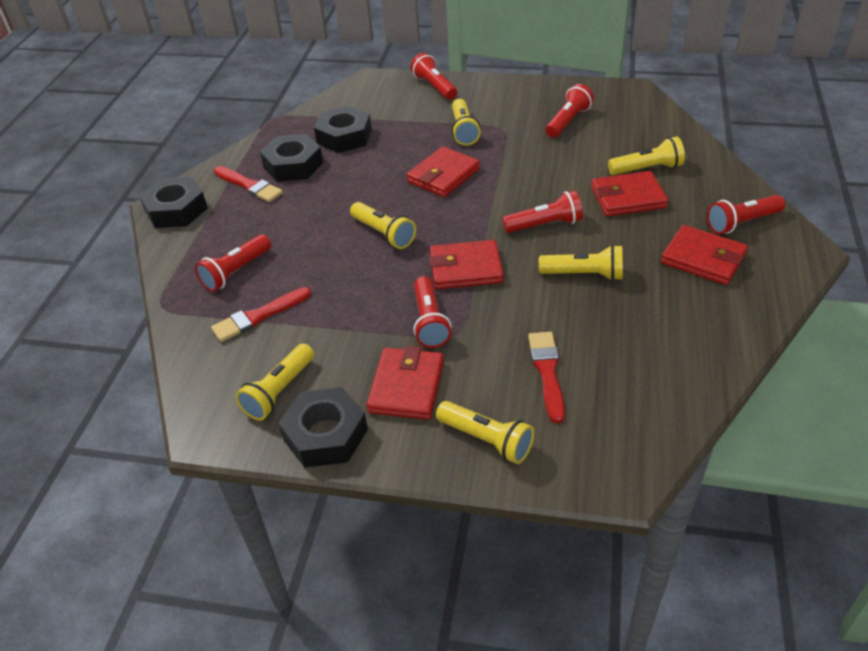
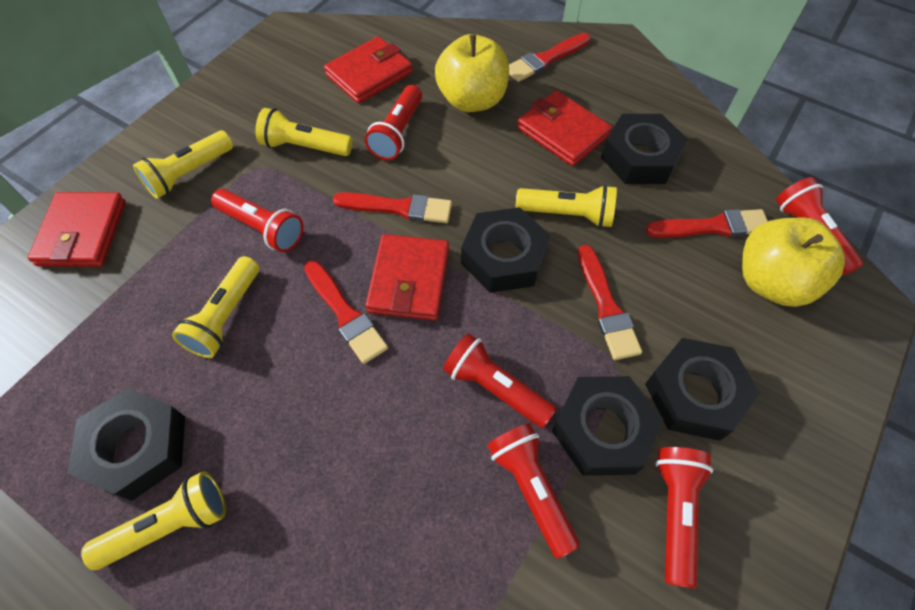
black nut: [139,177,208,228] [260,134,323,182] [278,387,368,468] [314,106,372,153] = 4 -> [68,388,185,501] [461,207,550,293] [552,376,663,476] [601,114,688,184] [645,338,760,441] = 5
red brush: [211,287,311,342] [214,166,283,202] [528,332,565,423] = 3 -> [304,260,388,364] [333,192,452,223] [509,33,590,82] [578,245,642,360] [646,209,768,238] = 5
red wallet: [366,346,444,420] [407,146,480,197] [429,240,504,289] [591,171,668,216] [661,225,748,285] = 5 -> [28,192,126,267] [324,36,413,104] [365,234,449,321] [517,90,612,166] = 4
yellow apple: none = 0 -> [435,34,509,112] [742,218,845,307] = 2
yellow flashlight: [235,344,314,421] [350,202,416,249] [436,401,534,464] [452,99,481,146] [539,245,623,281] [608,137,685,175] = 6 -> [81,471,226,570] [133,131,233,199] [172,256,260,358] [256,108,352,156] [516,185,617,228] = 5

